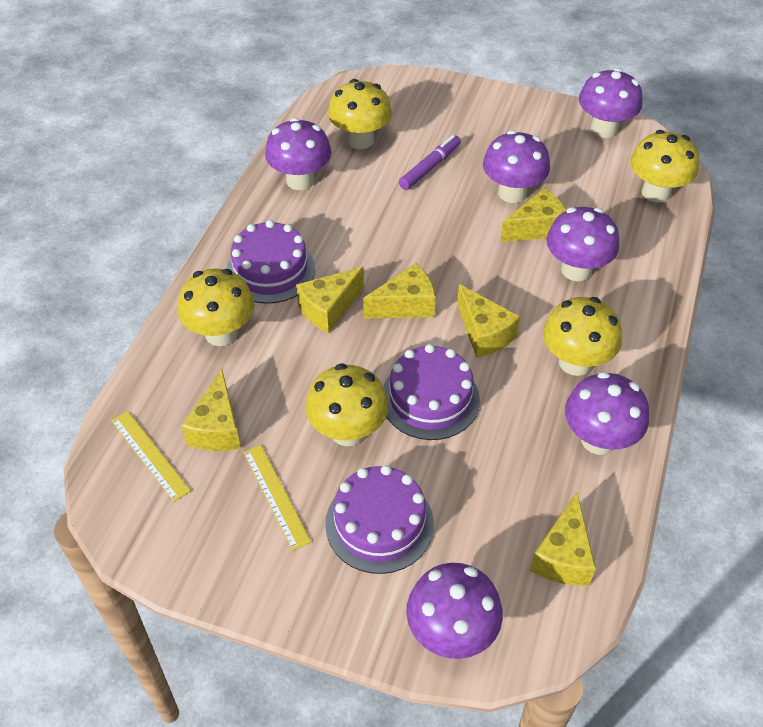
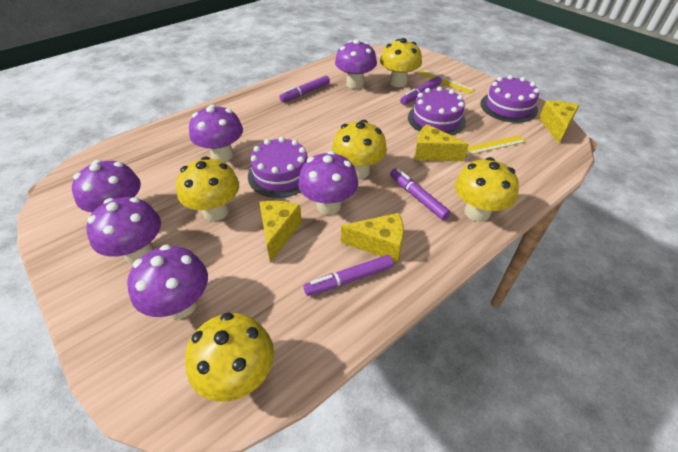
purple marker: [399,135,461,190] = 1 -> [279,76,330,102] [304,255,393,296] [390,168,450,220] [400,76,442,105] = 4
yellow cheese: [181,369,241,451] [296,267,364,333] [363,263,436,318] [457,284,520,358] [500,188,567,242] [530,492,596,586] = 6 -> [260,201,302,263] [341,213,404,262] [414,124,469,161] [539,101,579,144] = 4

